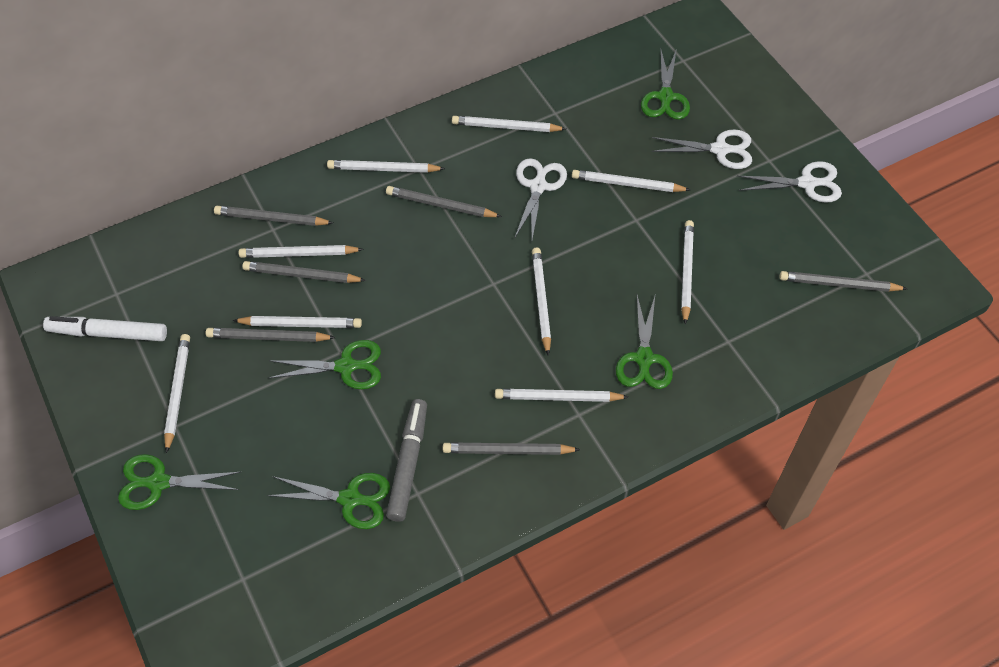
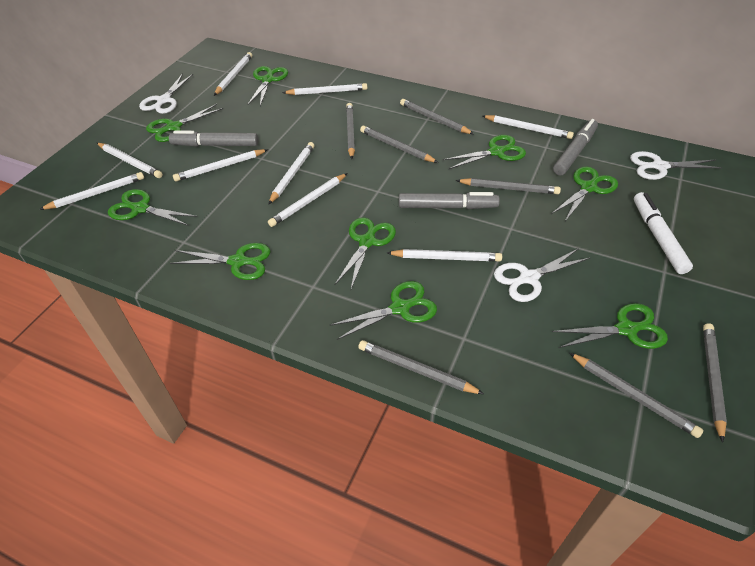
green scissors: [118,454,241,510] [267,473,390,529] [268,340,381,390] [616,295,673,389] [641,48,690,120] = 5 -> [108,189,198,226] [146,104,223,142] [170,243,271,280] [248,66,288,106] [330,281,437,340] [335,217,396,289] [443,135,526,169] [551,166,618,221] [552,303,668,349] = 9
grey marker: [386,399,427,522] = 1 -> [169,131,258,147] [399,192,500,209] [553,119,598,175] = 3
grey pencil: [206,328,336,342] [214,206,333,226] [242,261,366,283] [386,186,502,217] [443,442,581,455] [780,271,908,292] = 6 -> [346,103,355,159] [358,340,484,394] [360,126,439,163] [400,99,474,134] [456,178,561,194] [570,353,703,438] [703,323,727,443] = 7

